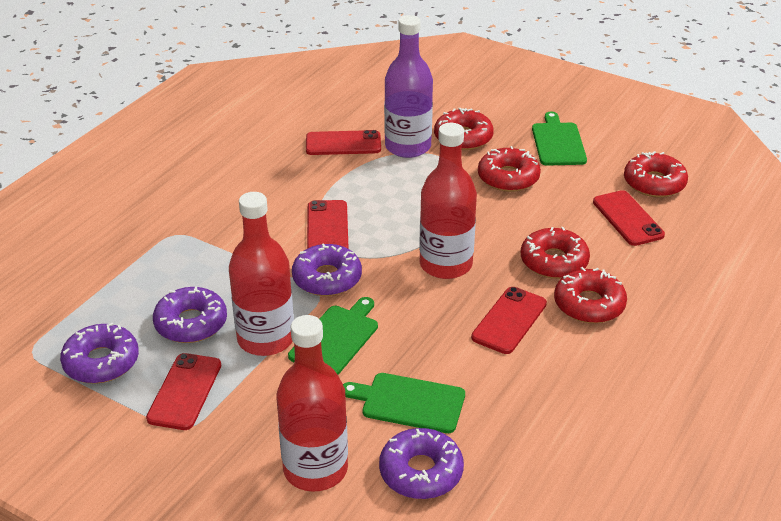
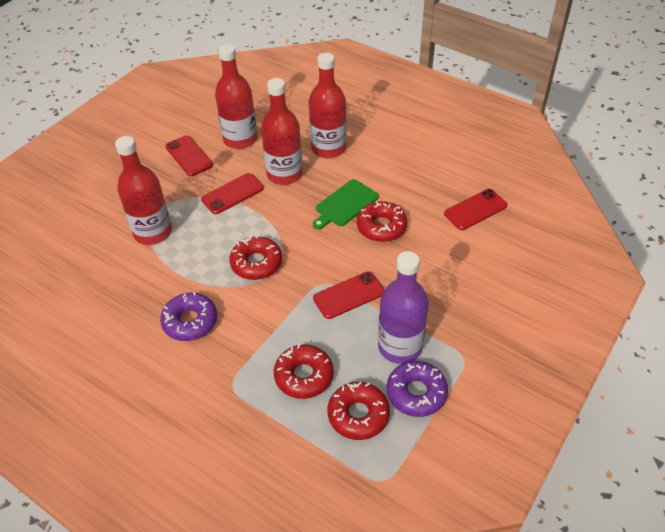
green cutting board: [288,297,378,375] [343,373,465,433] [532,111,587,166] = 3 -> [313,179,379,229] = 1
purple donut: [60,323,139,384] [153,287,227,343] [292,243,362,296] [379,428,464,499] = 4 -> [160,292,217,341] [387,361,448,417] = 2
red bottle: [229,192,294,356] [277,315,348,492] [419,123,477,279] = 3 -> [115,136,172,245] [215,44,257,149] [261,78,303,185] [309,53,347,158] = 4
red donut: [434,108,494,150] [478,146,541,192] [521,227,590,279] [554,267,627,324] [624,151,688,197] = 5 -> [229,235,282,280] [274,344,334,399] [327,382,390,440] [357,201,407,242] = 4
red phone: [146,353,221,430] [306,130,381,155] [307,200,349,249] [471,287,547,354] [593,190,665,246] = 5 -> [165,135,213,176] [201,173,264,214] [313,272,385,319] [444,189,507,230] = 4

